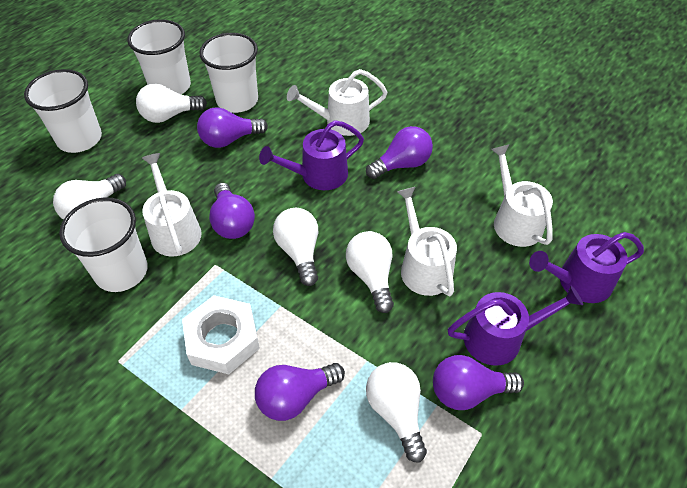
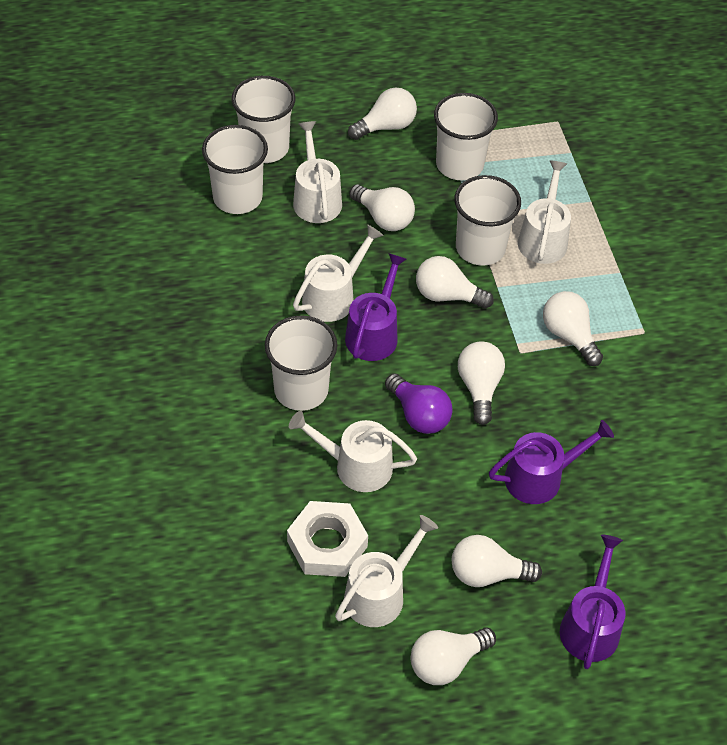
purple light bulb: [197,107,268,148] [209,183,255,239] [255,363,345,421] [366,126,433,179] [433,355,524,410] = 5 -> [385,374,453,434] = 1
white cup: [24,69,102,153] [59,197,148,292] [127,19,191,94] [199,33,258,113] = 4 -> [202,125,268,214] [232,76,295,163] [265,315,338,411] [434,93,498,180] [454,175,521,266] = 5
white light bulb: [53,174,126,220] [136,83,207,123] [273,208,318,286] [346,231,394,313] [366,362,427,463] = 5 -> [348,88,417,140] [349,184,415,231] [411,628,496,685] [416,256,494,309] [452,535,542,587] [458,341,505,425] [543,291,603,366] = 7
white watering can: [142,153,202,256] [287,69,387,136] [397,187,457,296] [491,144,553,247] = 4 -> [289,411,417,492] [293,121,342,223] [293,225,384,322] [335,515,438,627] [518,160,571,264] = 5

